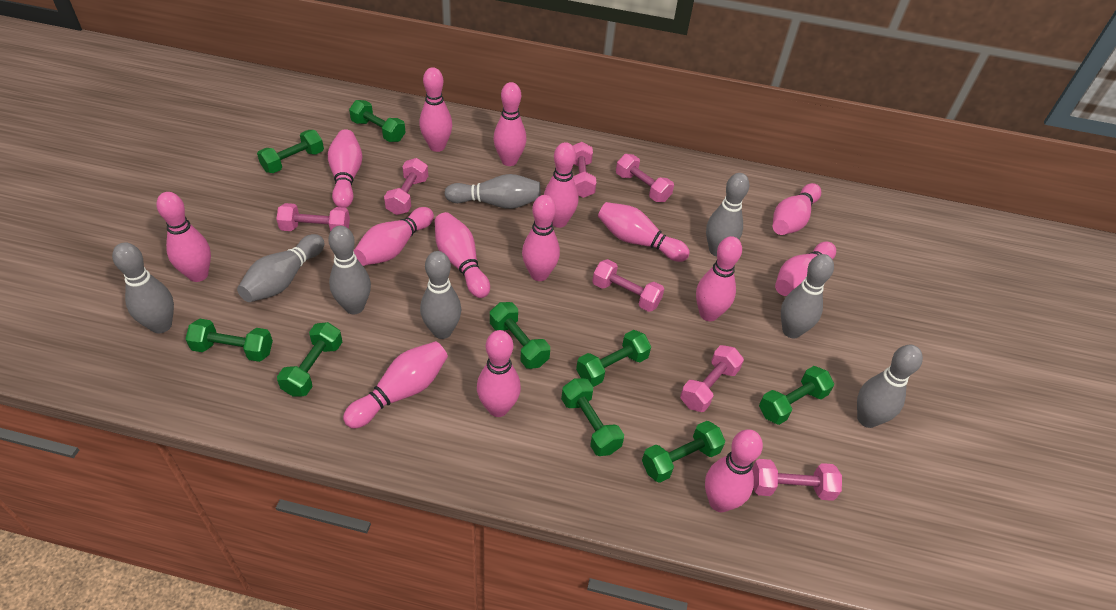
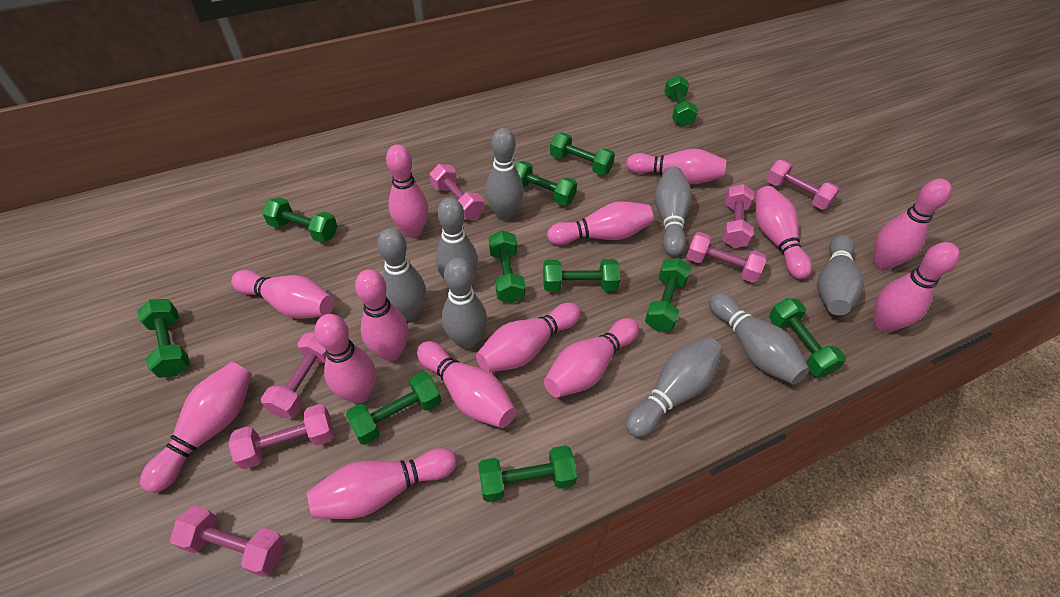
green dumbbell: [185,319,273,362] [257,130,324,173] [277,322,342,397] [349,100,406,142] [490,302,550,369] [561,378,624,456] [576,330,651,387] [642,421,726,483] [759,366,834,425] = 9 -> [137,299,190,378] [262,197,338,243] [346,372,441,445] [478,445,577,502] [489,230,525,303] [515,161,577,206] [543,259,620,292] [550,133,615,175] [645,258,691,331] [665,75,698,127] [769,298,846,377] = 11
pink bowling pin: [156,192,211,282] [328,129,363,208] [343,341,448,429] [354,207,434,266] [419,67,452,152] [435,212,490,298] [477,330,521,417] [493,82,527,166] [522,195,560,281] [544,142,578,228] [598,202,690,262] [696,236,742,321] [705,429,763,512] [773,183,821,235] [775,241,836,296] = 15 -> [140,362,252,493] [231,270,334,319] [307,448,457,519] [314,314,376,404] [355,269,408,361] [386,144,428,238] [417,341,516,428] [476,303,581,372] [544,318,639,398] [547,201,653,245] [626,149,726,184] [755,186,812,279] [873,179,952,270] [873,242,960,333] = 14

